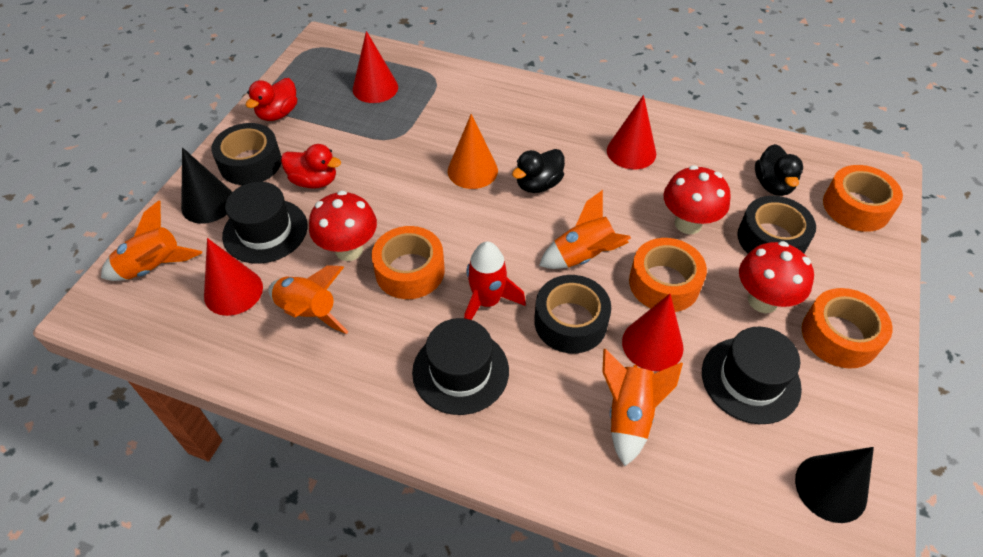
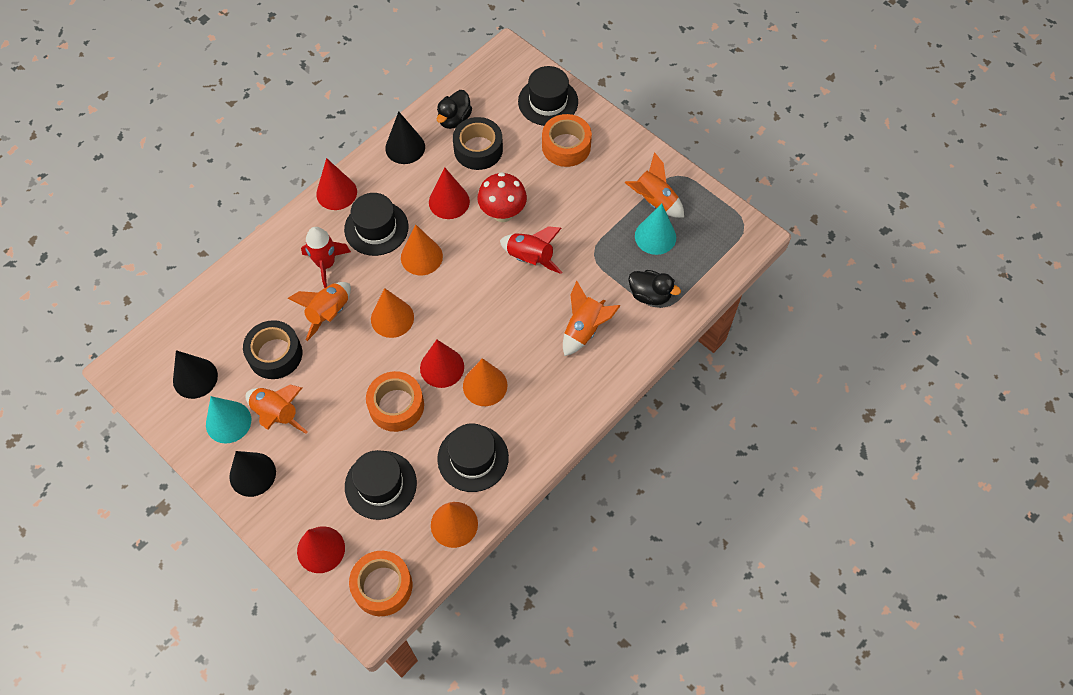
black cone: [181,147,232,224] [795,447,874,523] = 2 -> [173,350,218,399] [229,451,276,497] [385,111,425,164] = 3
black hat: [222,182,308,264] [412,318,509,415] [702,327,802,424] = 3 -> [344,193,409,256] [345,450,417,520] [437,423,509,492] [518,66,578,126] = 4
black tape: [211,123,282,185] [534,275,611,354] [737,196,816,254] = 3 -> [243,320,302,379] [453,117,503,170] = 2
orange cone: [448,114,498,189] = 1 -> [371,288,414,338] [401,224,443,275] [431,502,478,548] [463,358,507,406] = 4
orange tape: [371,226,445,299] [629,238,707,312] [802,288,892,368] [823,165,903,232] = 4 -> [349,551,412,616] [366,371,424,432] [542,114,592,167] = 3
red duck: [246,78,297,121] [281,144,341,189] = 2 -> none = 0
red mushroom: [309,191,377,261] [664,165,731,234] [739,241,814,313] = 3 -> [477,172,527,222] = 1
red rocket: [464,242,526,320] = 1 -> [301,227,351,288] [500,226,562,274] = 2
turquoise cone: none = 0 -> [206,396,251,443] [635,203,676,255] = 2

